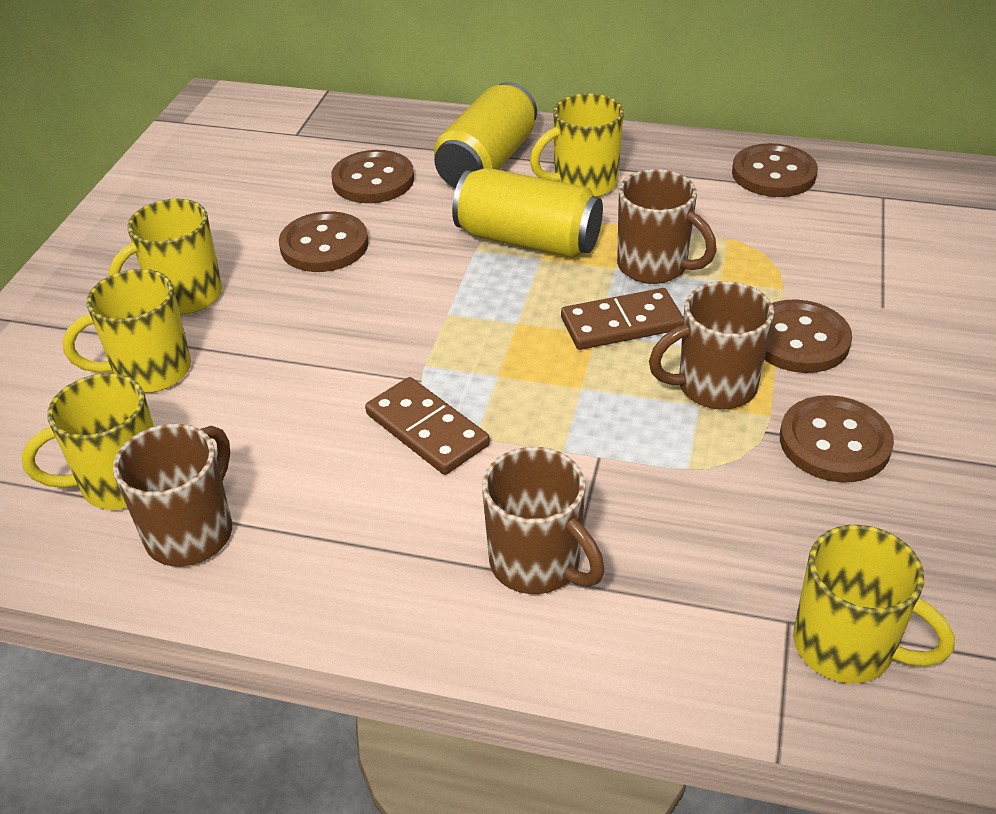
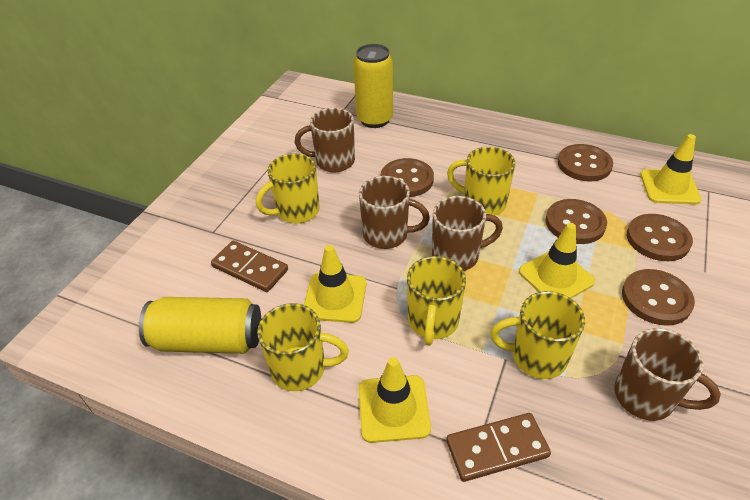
yellow traffic cone: none = 0 -> [304,245,367,323] [358,357,431,443] [519,223,595,298] [640,134,702,205] = 4

